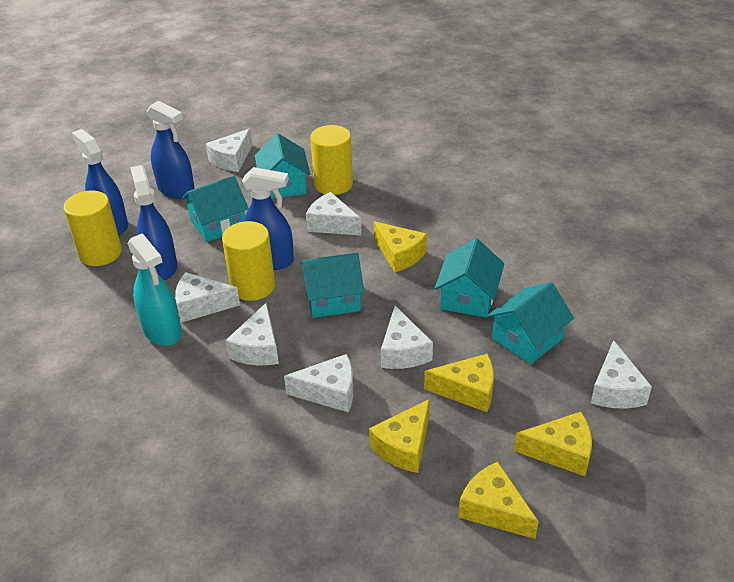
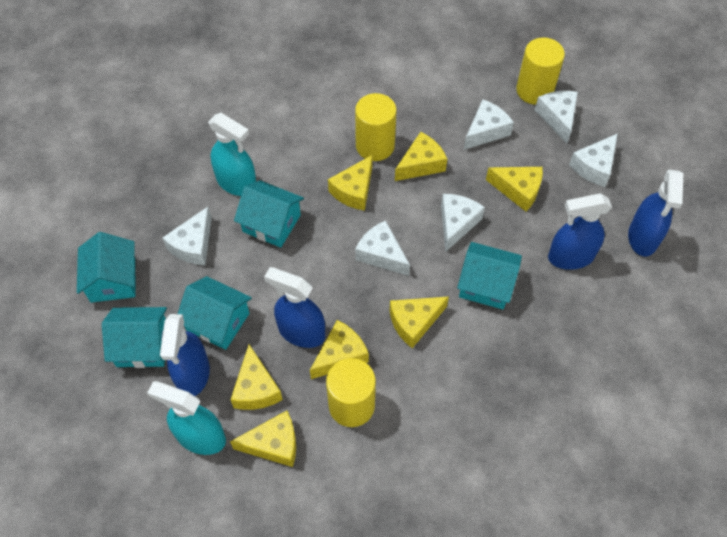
turquoise spray bottle: [128,233,182,346] = 1 -> [147,381,226,455] [208,113,256,196] = 2
white cheese: [175,272,240,323] [206,129,252,172] [225,303,279,365] [284,354,354,412] [306,192,362,236] [381,306,433,369] [591,340,652,409] = 7 -> [162,207,212,265] [355,221,410,276] [441,194,485,252] [464,99,514,150] [535,91,578,144] [569,133,618,187] = 6
yellow cheese: [369,399,430,473] [374,221,427,272] [424,354,494,412] [458,462,539,539] [514,412,592,476] = 5 -> [230,411,296,467] [231,344,283,410] [310,320,369,379] [328,155,373,211] [389,297,449,348] [395,132,447,181] [486,167,543,211] = 7

